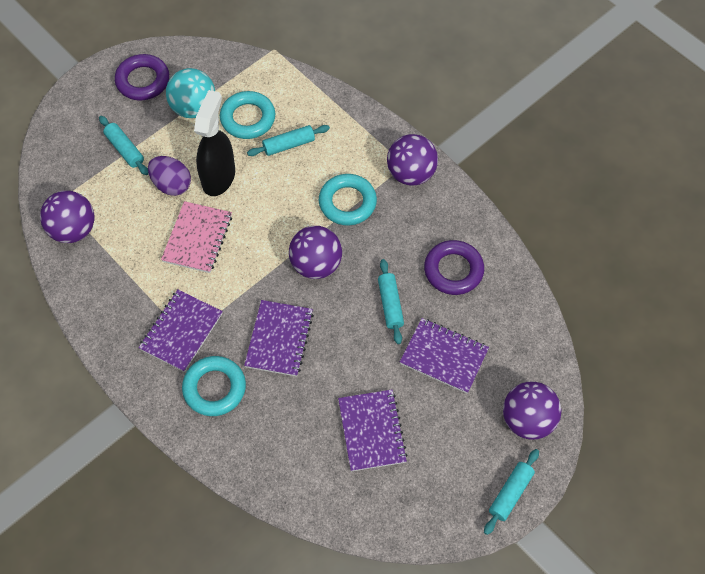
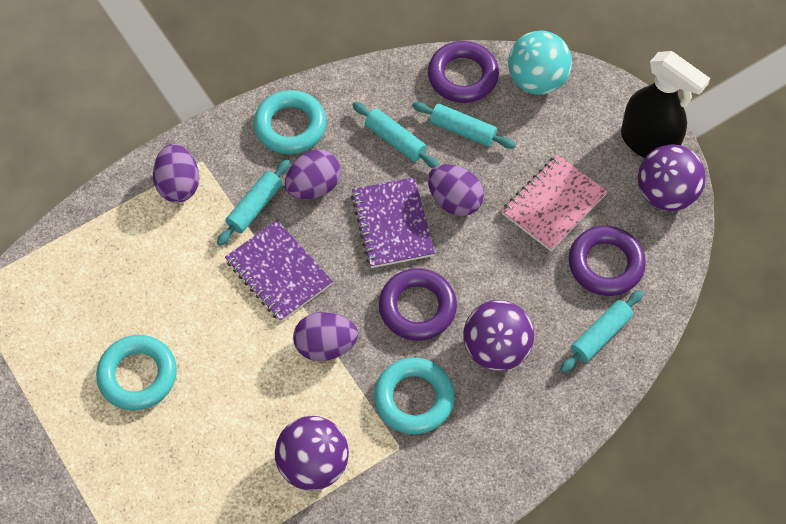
purple ball: [40,191,95,243] [289,226,342,279] [387,134,438,185] [503,382,562,440] = 4 -> [275,416,349,490] [463,300,534,371] [638,144,706,211] = 3
purple egg: [148,156,191,196] = 1 -> [153,144,199,202] [285,150,341,199] [293,312,358,361] [428,164,484,216] = 4
purple notebook: [138,290,223,372] [244,300,314,377] [338,390,408,471] [400,318,489,393] = 4 -> [225,220,333,322] [351,177,435,268] = 2
purple ring: [115,54,169,101] [424,240,484,295] = 2 -> [379,268,457,341] [428,41,499,103] [569,226,646,296] = 3

